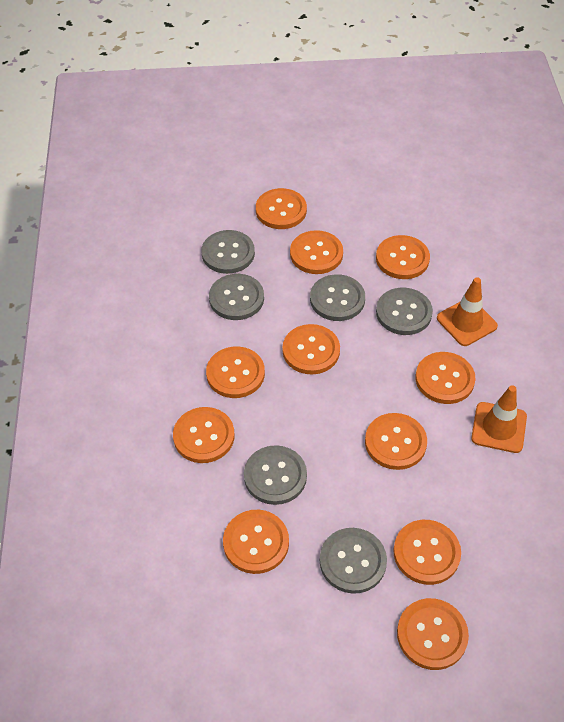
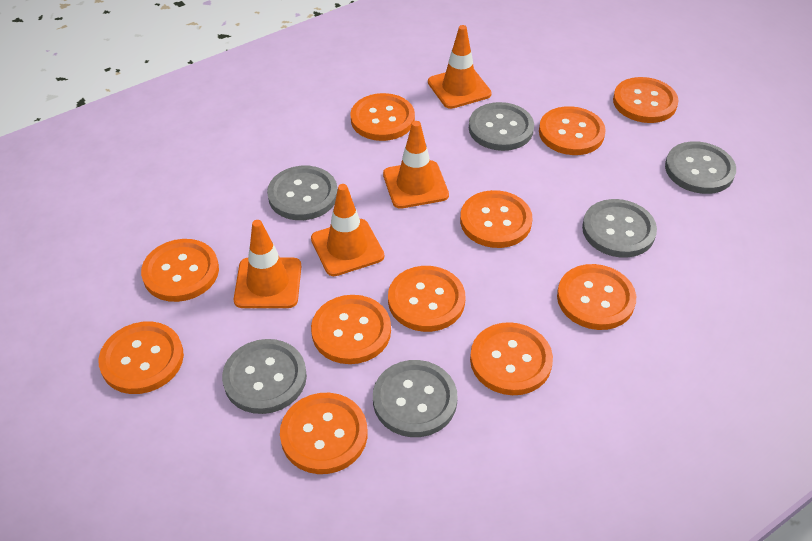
orange traffic cone: [437,277,498,346] [471,385,527,453] = 2 -> [234,220,302,308] [311,184,384,276] [383,121,449,209] [428,25,492,109] = 4

